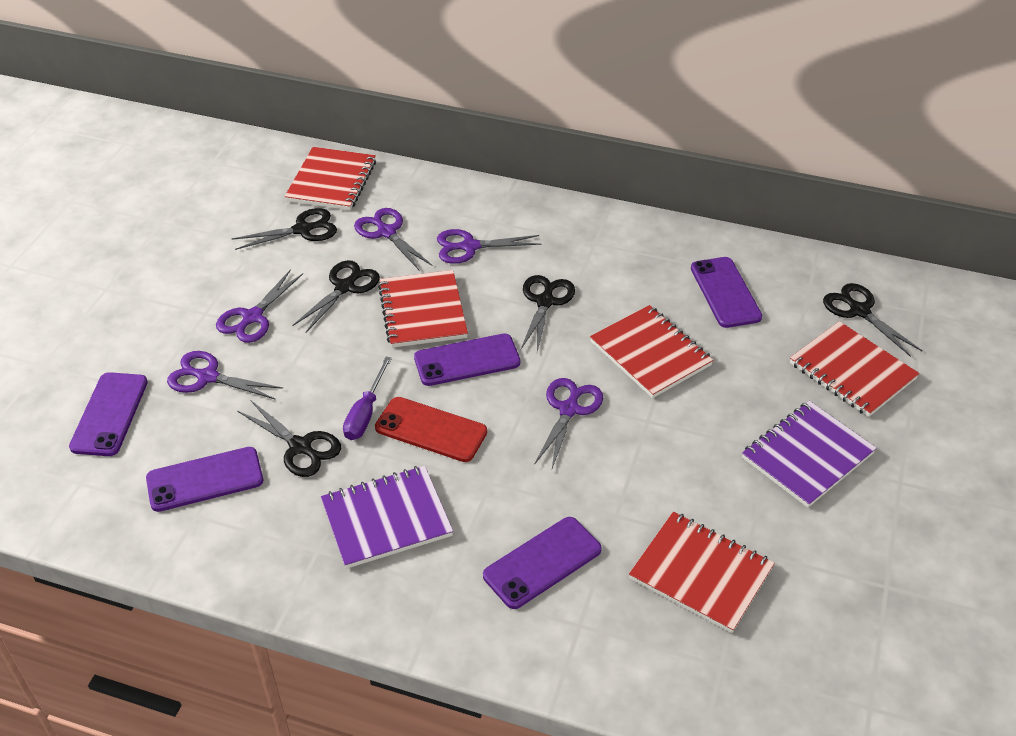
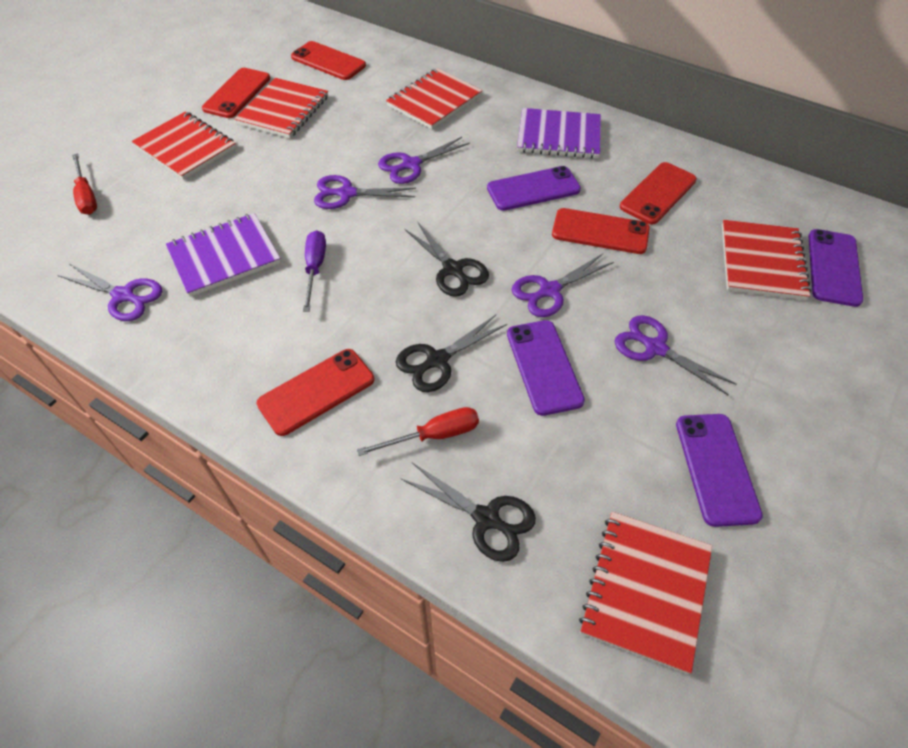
black scissors: [232,208,337,250] [237,400,341,477] [292,260,380,333] [521,275,575,352] [823,283,923,357] = 5 -> [396,315,507,392] [400,463,536,562] [405,222,489,297] = 3
purple phone: [69,372,148,456] [146,447,263,512] [414,334,521,386] [483,517,602,609] [691,257,762,328] = 5 -> [487,166,581,211] [507,320,585,416] [676,414,763,527] [809,229,863,307] = 4
red phone: [375,397,487,462] = 1 -> [202,68,270,118] [256,349,374,436] [291,41,366,80] [552,208,650,254] [620,162,697,225] = 5
red screwdriver: none = 0 -> [72,154,97,215] [357,407,479,456] = 2

